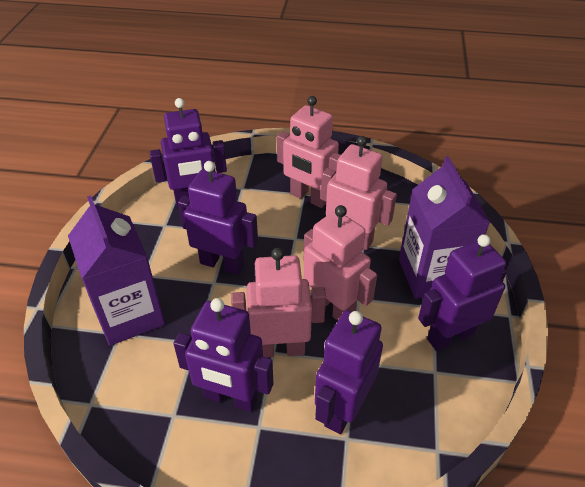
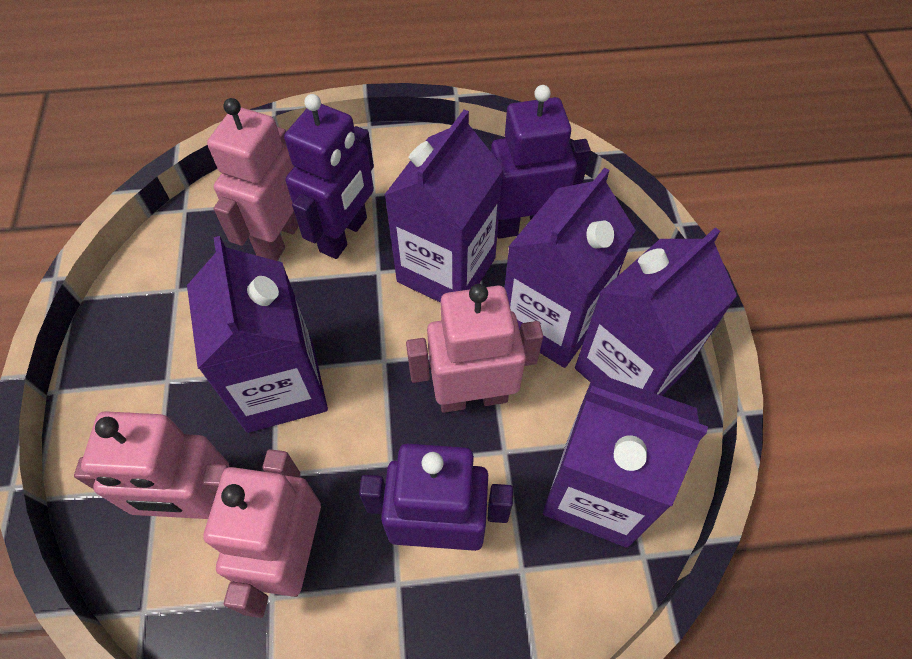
purple carton: [68,196,165,346] [399,156,490,299] = 2 -> [187,236,328,433] [384,110,504,303] [504,167,636,368] [543,372,708,548] [575,227,737,396] = 5
purple robot: [150,98,227,207] [173,298,273,412] [178,161,258,275] [315,310,383,434] [418,234,507,351] = 5 -> [284,94,374,259] [359,444,513,551] [491,85,590,239] = 3

